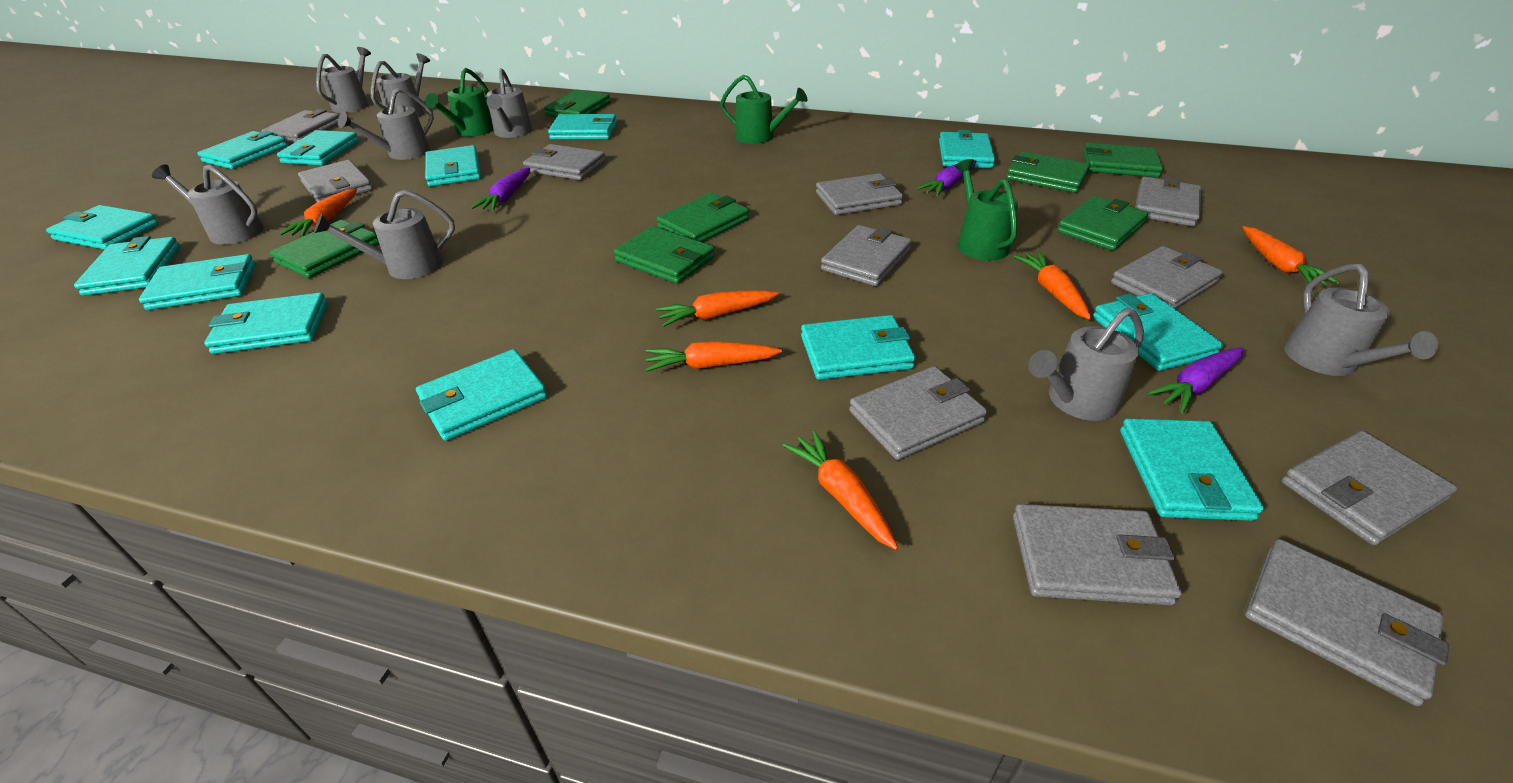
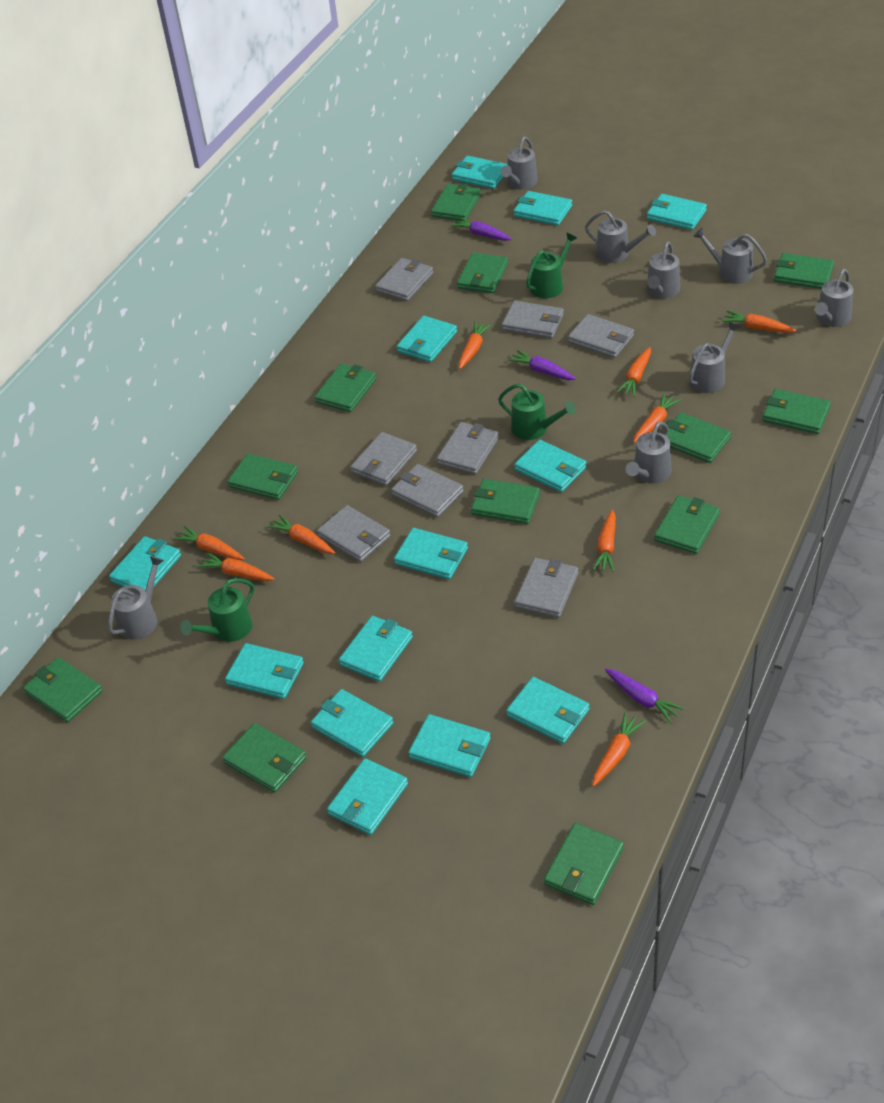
green wallet: [270,220,379,278] [544,90,610,117] [614,226,715,284] [656,193,749,242] [1006,151,1090,193] [1057,196,1148,251] [1083,143,1163,178] = 7 -> [23,657,103,722] [222,723,307,792] [228,453,298,500] [315,364,376,412] [431,183,481,221] [457,253,508,293] [471,478,540,524] [544,823,624,905] [654,495,720,554] [662,412,731,463] [763,389,831,434] [774,253,834,289] = 12
grey wallet: [261,109,340,143] [298,160,373,202] [523,144,606,180] [816,173,903,215] [821,225,912,286] [849,366,987,460] [1013,504,1182,606] [1111,246,1223,309] [1135,177,1201,227] [1245,539,1449,706] [1282,431,1457,545] = 11 -> [317,505,391,562] [351,432,417,486] [375,258,433,301] [391,464,464,517] [437,422,499,474] [502,301,564,338] [514,558,578,618] [568,314,634,358] = 8
orange carrot: [279,189,357,237] [645,341,782,372] [656,290,779,327] [783,430,898,550] [1014,252,1091,320] [1242,226,1340,286] = 6 -> [173,526,245,560] [197,552,275,581] [267,514,335,554] [459,321,492,369] [592,712,646,787] [593,509,616,572] [616,347,651,397] [634,393,681,443] [722,310,797,333] = 9

